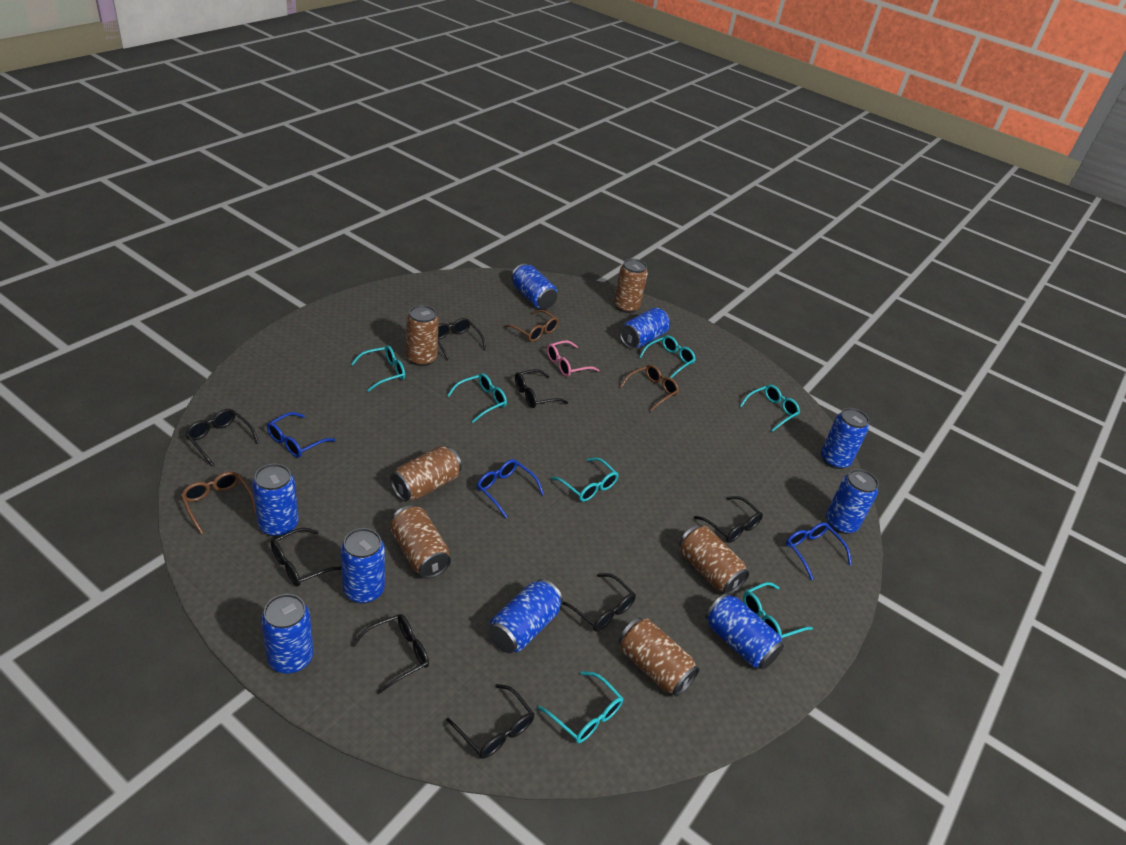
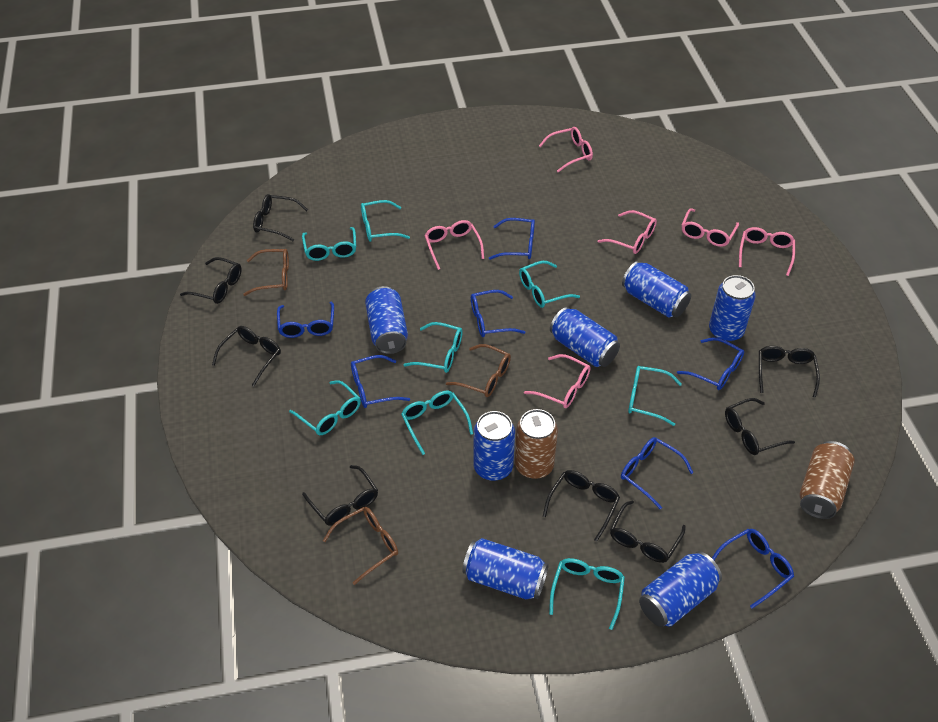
blue can: [252,464,299,537] [261,594,314,674] [340,528,385,603] [489,579,563,653] [511,264,557,309] [620,307,670,348] [705,593,784,670] [821,408,869,469] [826,469,879,534] = 9 -> [365,286,408,354] [462,538,549,600] [473,411,515,481] [550,307,620,367] [622,261,691,318] [639,551,722,627] [709,275,756,342] = 7
blue glasses: [267,412,336,458] [477,459,544,518] [786,522,852,580] = 3 -> [277,302,334,338] [351,355,410,408] [471,290,525,337] [489,218,535,260] [621,437,693,509] [677,337,744,390] [712,529,794,609] = 7
brown can: [390,446,462,502] [390,505,451,579] [406,305,439,366] [614,259,648,313] [619,617,699,697] [679,525,749,595] = 6 -> [514,409,558,479] [799,441,855,519] = 2
pink glasses: [547,340,599,377] = 1 -> [424,220,484,270] [524,354,591,408] [539,127,593,172] [598,210,657,254] [682,208,739,247] [739,227,795,276] = 6
turquoise glasses: [351,345,405,392] [447,373,507,423] [538,671,623,743] [551,458,619,502] [639,335,696,378] [740,385,800,432] [743,582,813,638] = 7 -> [289,380,361,435] [302,227,356,261] [361,200,410,242] [401,391,473,455] [404,322,463,373] [519,261,580,308] [549,558,625,630] [628,366,682,426] = 8

